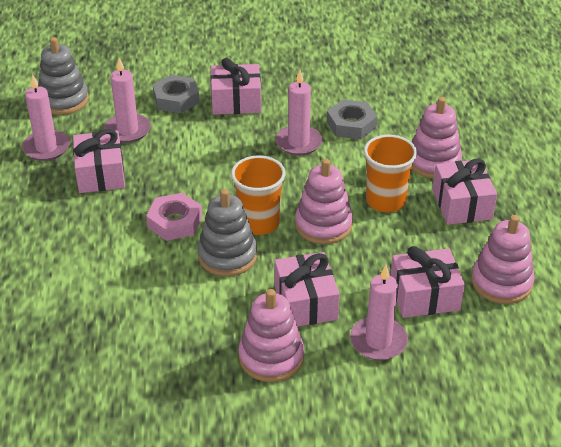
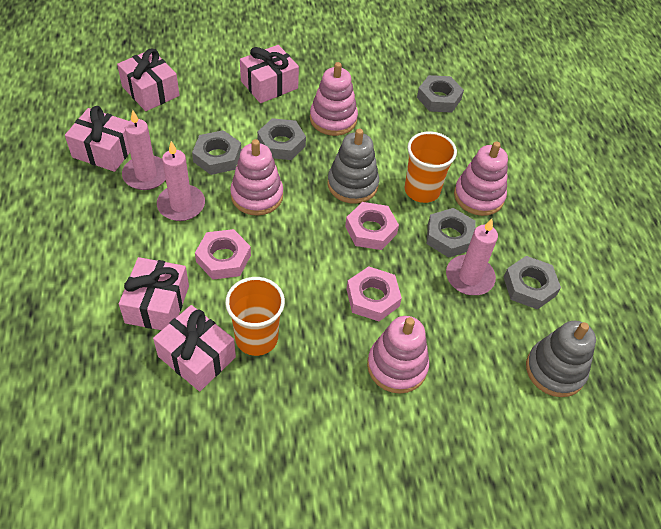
grey nut: [153,75,200,113] [327,100,377,139] = 2 -> [192,130,241,175] [257,118,306,160] [417,75,464,113] [427,208,476,258] [504,256,561,310] = 5
pink candle: [22,74,70,161] [104,58,151,143] [275,70,322,155] [350,265,408,360] = 4 -> [122,110,166,190] [157,141,205,221] [446,219,498,295] = 3
pink nut: [146,193,202,241] = 1 -> [195,229,251,280] [345,202,399,250] [347,266,402,321] = 3

